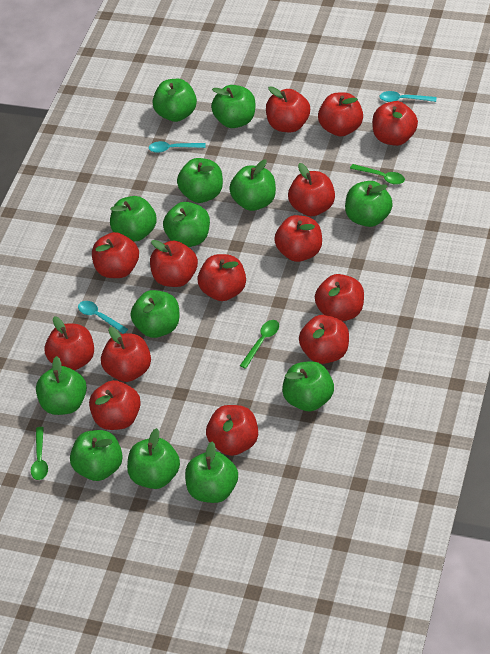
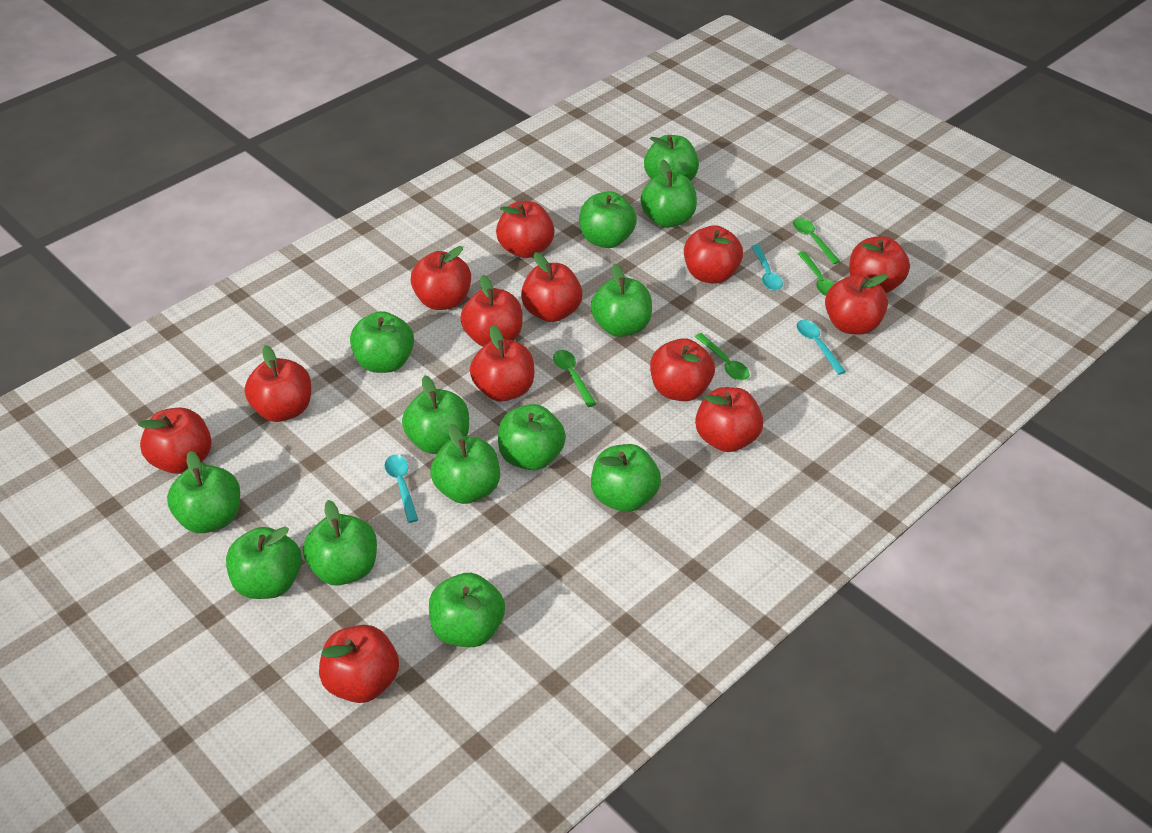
green spoon: [31,427,48,480] [240,320,279,369] [350,164,405,185] = 3 -> [553,350,596,407] [695,333,750,380] [793,218,840,264] [798,251,835,296] = 4
red apple: [45,316,94,371] [89,380,141,430] [92,232,139,278] [101,327,151,382] [150,240,198,287] [198,254,246,301] [206,405,258,456] [266,86,310,132] [274,215,322,262] [288,163,335,217] [299,315,349,364] [315,274,364,322] [318,92,363,137] [372,101,418,146] = 14 -> [138,408,212,474] [244,345,311,422] [319,625,399,703] [411,246,471,310] [460,275,523,347] [470,325,534,402] [496,201,555,258] [521,252,583,322] [650,338,715,401] [684,225,743,283] [695,387,763,452] [825,274,888,335] [849,236,910,293] = 13

